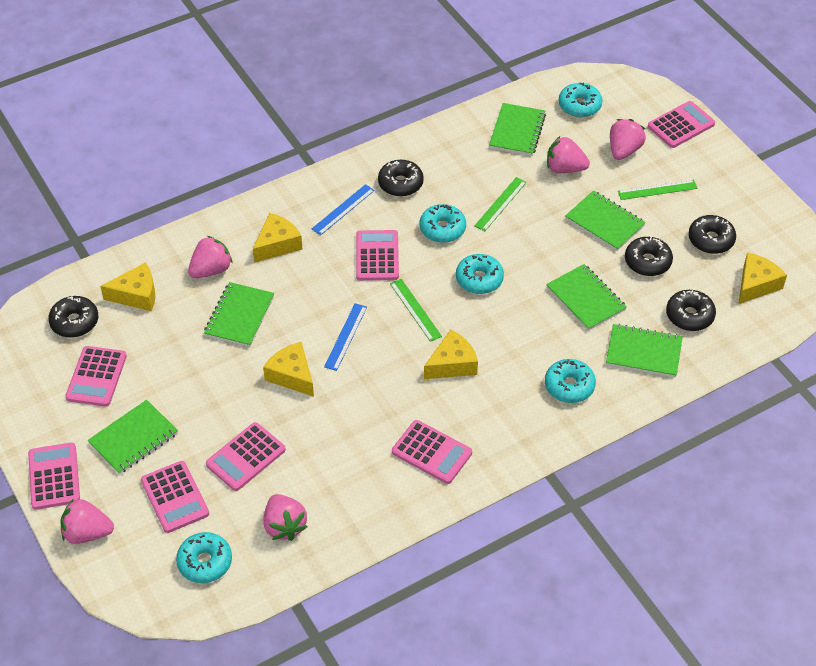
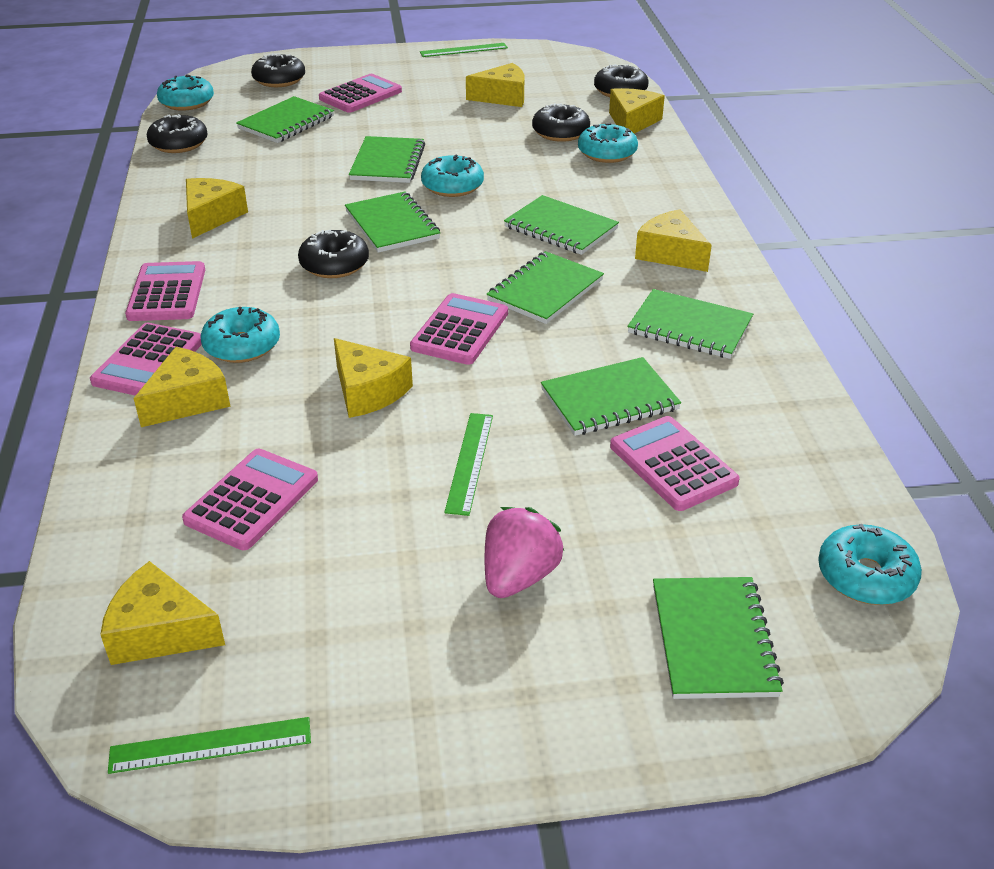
blue ruler: [312,184,375,235] [324,303,367,371] = 2 -> none = 0
green notebook: [88,400,178,475] [204,282,274,347] [489,103,546,156] [546,264,627,331] [565,191,646,251] [606,324,683,378] = 6 -> [236,96,334,143] [345,192,440,253] [349,136,425,183] [487,251,604,324] [504,195,619,255] [541,357,681,436] [627,289,753,359] [653,577,784,699] = 8
pink calculator: [28,442,80,510] [65,346,127,407] [141,461,209,533] [206,422,286,491] [356,230,399,281] [392,420,472,484] [648,101,715,148] = 7 -> [90,323,202,396] [125,261,205,321] [182,449,318,550] [319,74,402,113] [410,293,508,365] [610,416,740,511] = 6
pink strawberry: [61,498,114,544] [188,236,233,278] [264,494,307,541] [547,136,590,173] [610,119,646,160] = 5 -> [485,507,564,598] = 1
yellow cheese: [100,263,155,311] [253,213,303,263] [263,342,314,397] [424,330,478,379] [739,252,787,304] = 5 -> [100,561,225,665] [133,347,230,427] [186,178,248,239] [334,338,413,418] [466,63,524,107] [609,88,665,134] [635,209,712,272] = 7

